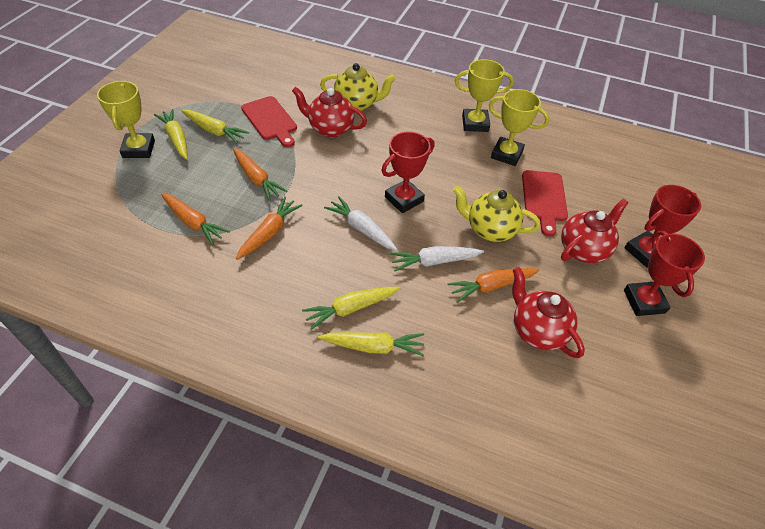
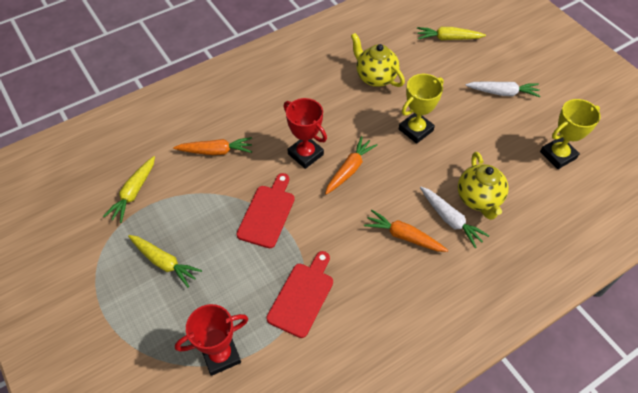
orange carrot: [161,193,230,245] [233,148,287,201] [236,197,303,260] [447,268,540,303] = 4 -> [173,137,252,155] [325,136,378,195] [364,210,448,252] = 3
red teapot: [292,87,367,138] [512,267,585,359] [561,198,629,263] = 3 -> none = 0
red trophy: [381,131,434,213] [624,231,705,316] [625,185,701,268] = 3 -> [175,304,248,376] [284,98,327,169] = 2
yellow carrot: [154,109,188,160] [181,110,249,144] [302,287,400,330] [318,332,424,357] = 4 -> [103,156,155,223] [128,235,202,287] [417,27,486,40] = 3
yellow trophy: [97,81,155,158] [455,59,514,132] [489,89,549,166] = 3 -> [399,74,444,144] [540,99,601,169] = 2

